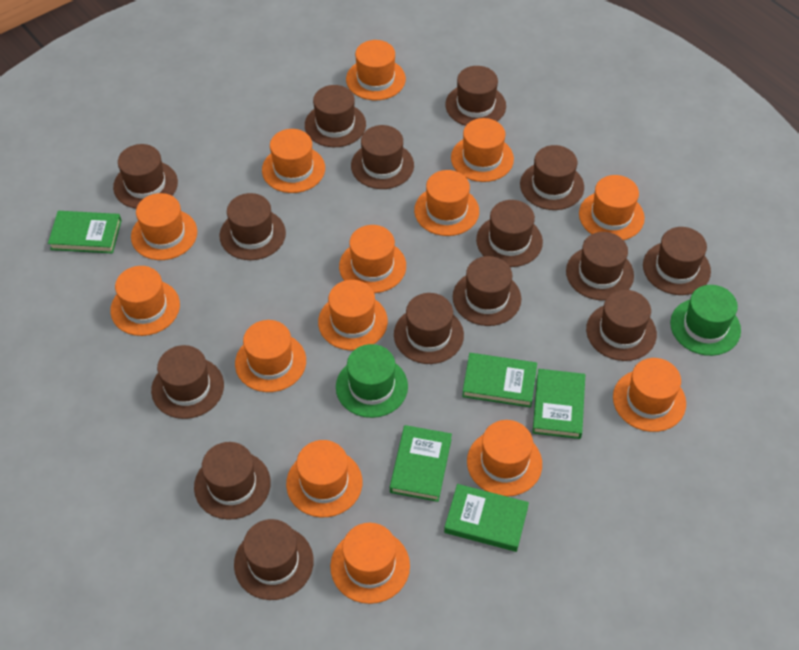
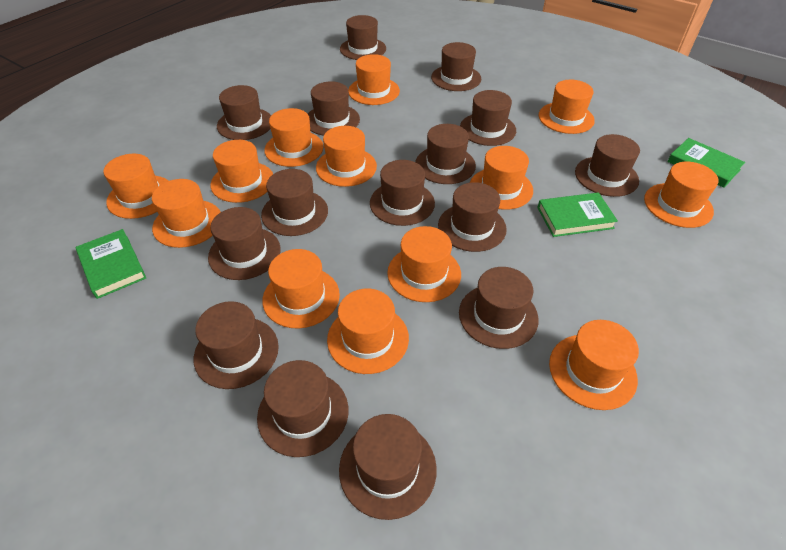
green book: [48,211,122,253] [390,425,452,502] [444,484,529,552] [462,353,537,408] [532,369,585,439] = 5 -> [76,229,146,299] [537,192,618,237] [667,138,745,188] = 3
green hat: [336,344,408,418] [670,285,741,356] = 2 -> none = 0
orange hat: [110,266,180,336] [131,193,197,260] [235,320,306,392] [262,129,325,193] [286,440,362,517] [318,280,388,350] [330,523,410,604] [339,225,406,293] [346,40,406,100] [414,170,479,236] [451,118,514,182] [467,420,542,497] [579,175,645,240] [613,358,686,432] = 14 -> [104,154,168,219] [152,179,221,248] [211,140,273,203] [262,249,340,328] [264,108,323,167] [316,126,377,187] [327,289,409,374] [348,54,400,105] [387,226,461,302] [470,146,533,210] [538,80,595,134] [549,320,639,410] [644,162,719,228] = 13

